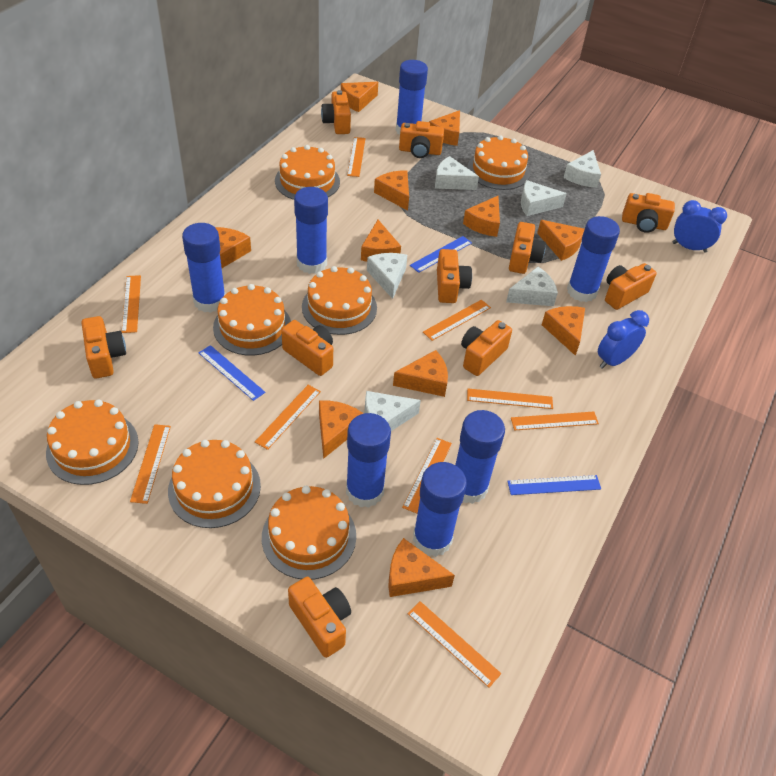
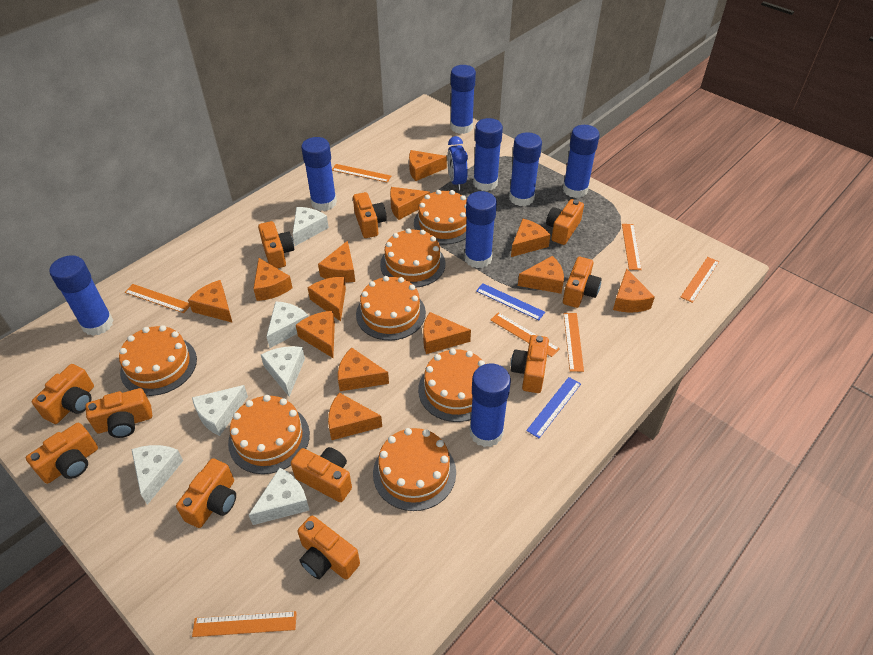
blue clock: [598,310,649,369] [672,200,727,253] = 2 -> [447,136,468,190] = 1
blue glue stick: [182,223,226,313] [294,187,328,274] [346,413,391,508] [396,60,428,135] [413,462,467,557] [455,410,505,504] [567,216,620,302] = 7 -> [49,255,114,336] [301,137,337,211] [450,65,476,134] [464,191,497,268] [470,363,511,447] [473,118,503,191] [509,132,542,206] [563,125,600,198] = 8
blue ruler: [199,345,265,401] [410,236,472,273] [507,475,601,495] = 3 -> [476,283,545,320] [526,377,581,438] = 2
orange camera: [82,316,126,379] [281,320,333,376] [288,577,351,658] [321,90,351,134] [399,121,444,158] [437,249,472,303] [461,320,512,376] [509,222,546,274] [605,263,657,310] [622,193,675,233] = 10 -> [26,423,98,484] [32,364,94,424] [85,388,152,438] [176,458,236,528] [258,221,294,269] [291,447,352,502] [297,515,360,580] [353,192,387,238] [511,335,549,393] [546,199,584,245] [563,257,602,308] = 11
orange cheese: [215,227,251,268] [319,401,364,459] [341,82,378,112] [361,220,401,262] [374,170,409,211] [388,538,455,597] [393,350,448,397] [429,110,460,146] [463,196,500,237] [537,220,584,261] [542,306,585,356] = 11 -> [188,280,233,323] [253,258,292,301] [296,311,335,358] [308,277,346,321] [318,241,355,283] [328,393,382,440] [338,348,389,391] [390,187,430,220] [409,150,447,181] [423,312,471,354] [511,219,550,257] [518,256,564,294] [613,268,655,312] = 13
orange ruler: [122,275,141,333] [130,424,171,504] [255,385,321,450] [347,137,366,177] [402,438,452,514] [408,601,501,688] [423,300,491,341] [467,389,553,409] [511,411,599,431] = 9 -> [125,284,190,313] [192,611,297,637] [332,164,391,183] [491,312,560,357] [564,313,584,372] [622,224,642,270] [680,257,719,303] = 7

